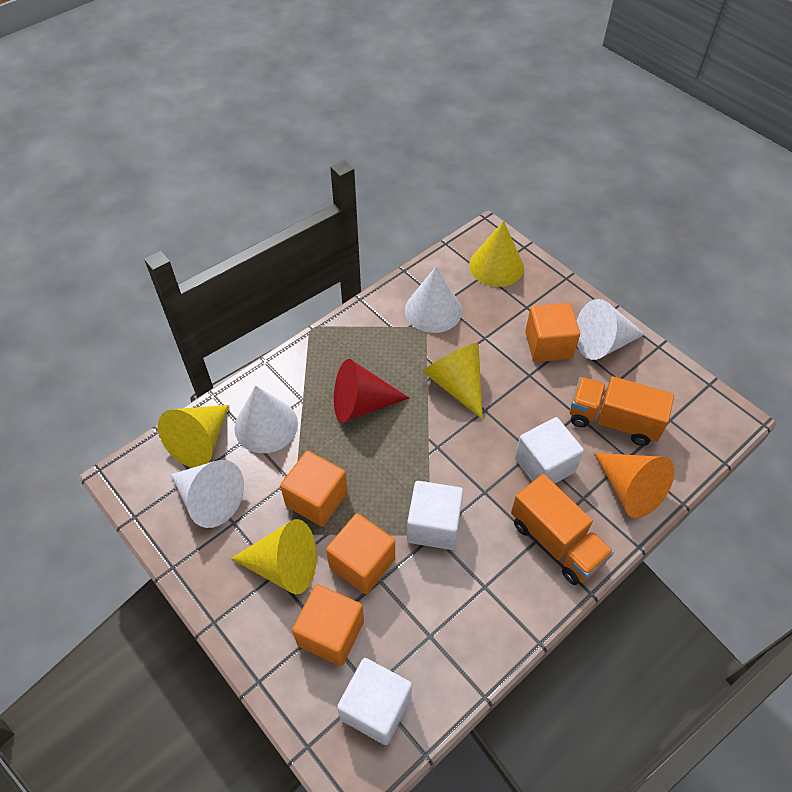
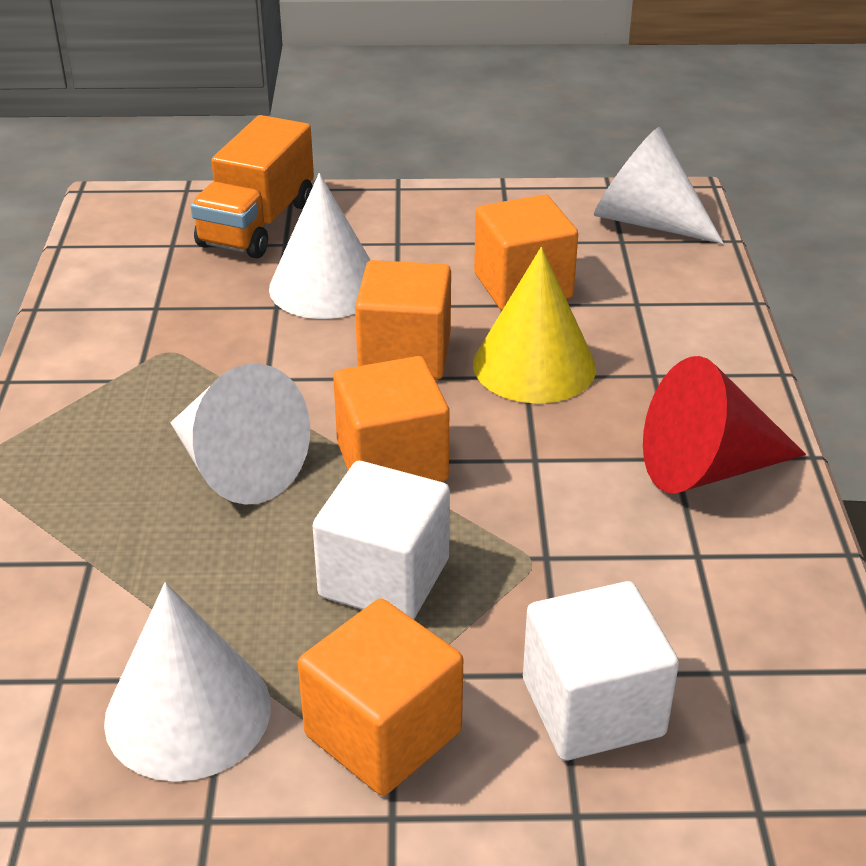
orange cone: [594,453,674,518] = 1 -> none = 0
orange truck: [511,474,614,585] [570,376,674,446] = 2 -> [191,115,314,259] = 1
white cube: [337,658,412,745] [407,481,463,550] [515,417,584,484] = 3 -> [312,461,450,619] [523,581,679,761] = 2
yellow cone: [158,405,229,468] [231,519,317,594] [423,343,483,420] [469,221,524,287] = 4 -> [473,247,596,404] = 1

